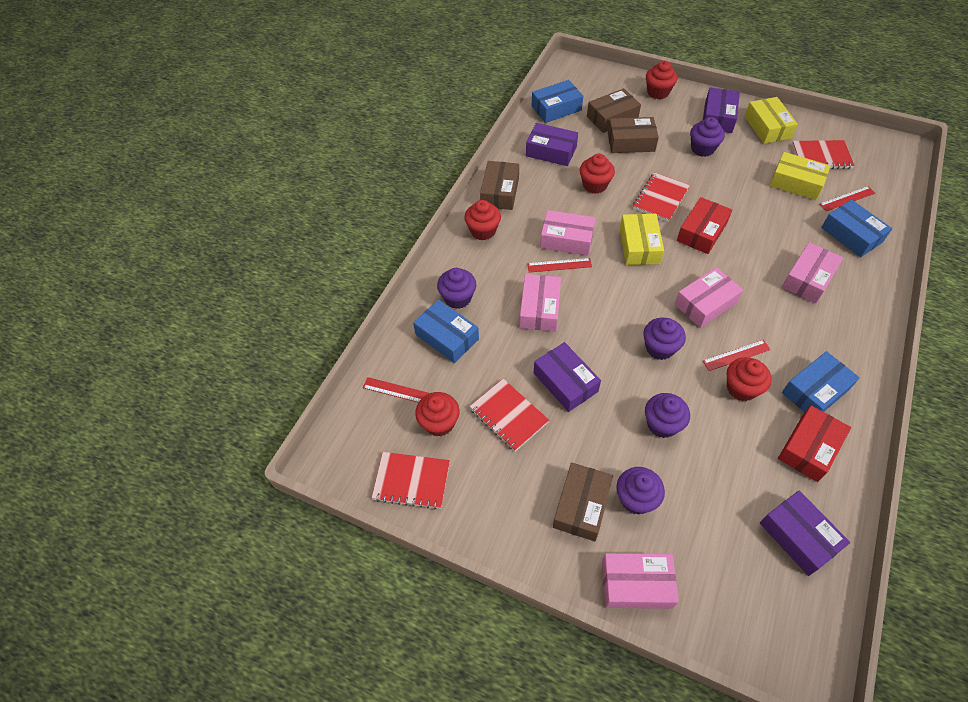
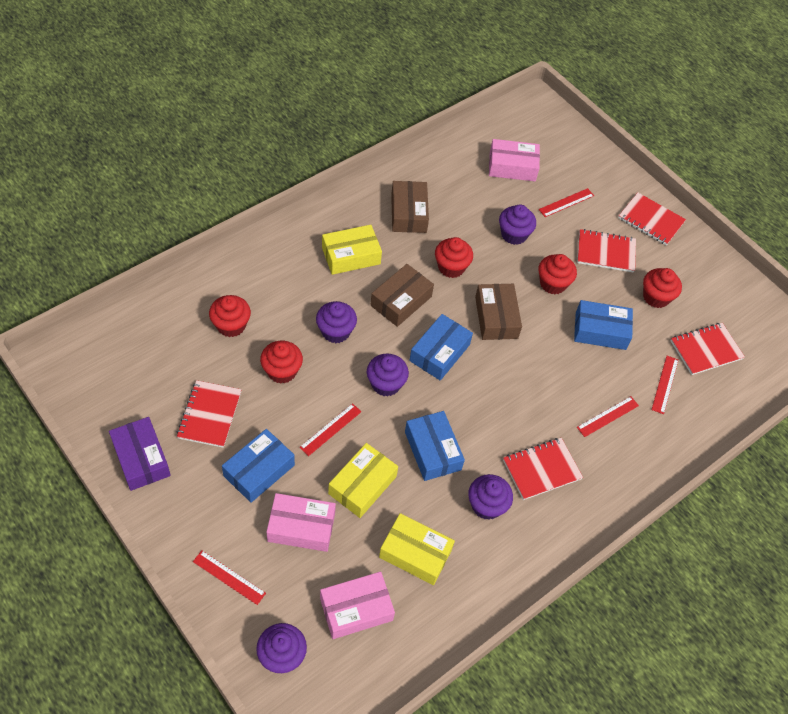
brown box: [480,161,519,210] [553,462,613,541] [587,88,641,133] [608,117,659,153] = 4 -> [370,264,434,327] [391,181,429,233] [475,284,522,340] = 3
pink box: [520,274,561,331] [540,210,595,256] [602,553,679,609] [674,267,743,328] [782,242,844,304] = 5 -> [267,493,336,552] [320,572,395,639] [489,139,540,181] = 3
purple box: [526,123,578,166] [534,342,601,412] [703,88,740,133] [760,491,850,576] = 4 -> [109,417,171,491] = 1
red box: [677,197,732,254] [778,405,851,482] = 2 -> none = 0
red notebook: [372,452,450,510] [469,379,549,452] [633,172,690,222] [792,140,855,169] = 4 -> [177,380,242,448] [503,438,583,500] [577,229,636,273] [618,192,686,245] [671,323,745,375] = 5
red ruler: [363,377,430,403] [527,258,592,273] [703,340,771,371] [819,186,875,211] = 4 -> [193,550,266,605] [299,403,361,456] [539,188,594,217] [577,396,639,437] [651,356,678,414] = 5

